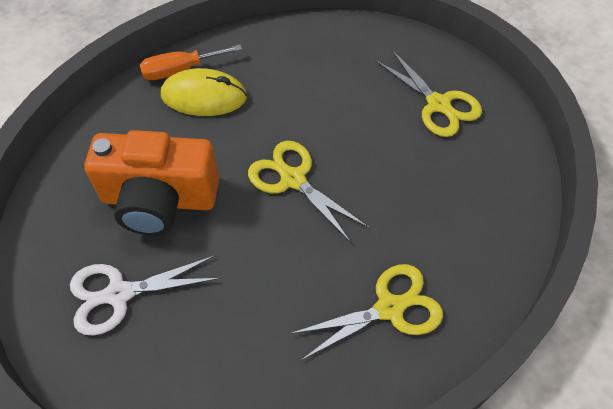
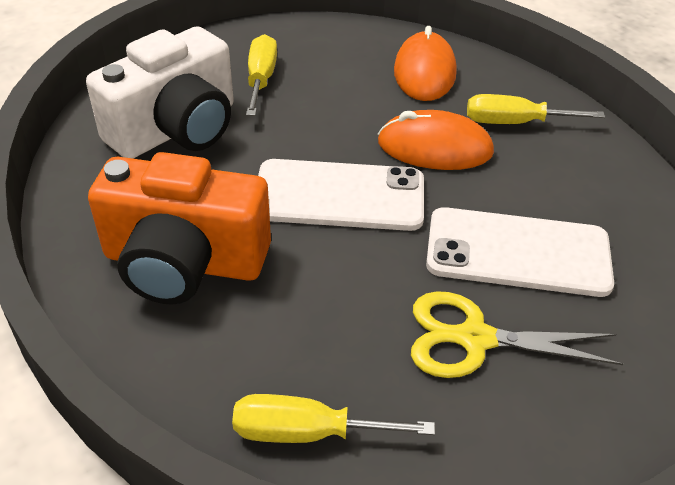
orange mouse: none = 0 -> [378,110,494,170] [394,26,457,101] = 2
orange screwdriver: [140,45,242,80] = 1 -> none = 0
white camera: none = 0 -> [86,26,234,159] = 1
white phone: none = 0 -> [258,159,424,231] [426,207,614,297] = 2
white scissors: [70,256,221,336] = 1 -> none = 0
yellow mouse: [161,68,247,116] = 1 -> none = 0
yellow scissors: [248,141,369,243] [290,264,443,360] [375,49,482,137] = 3 -> [411,291,623,378] = 1
yellow screwdriver: none = 0 -> [232,394,435,443] [246,34,277,116] [467,94,605,124] = 3

